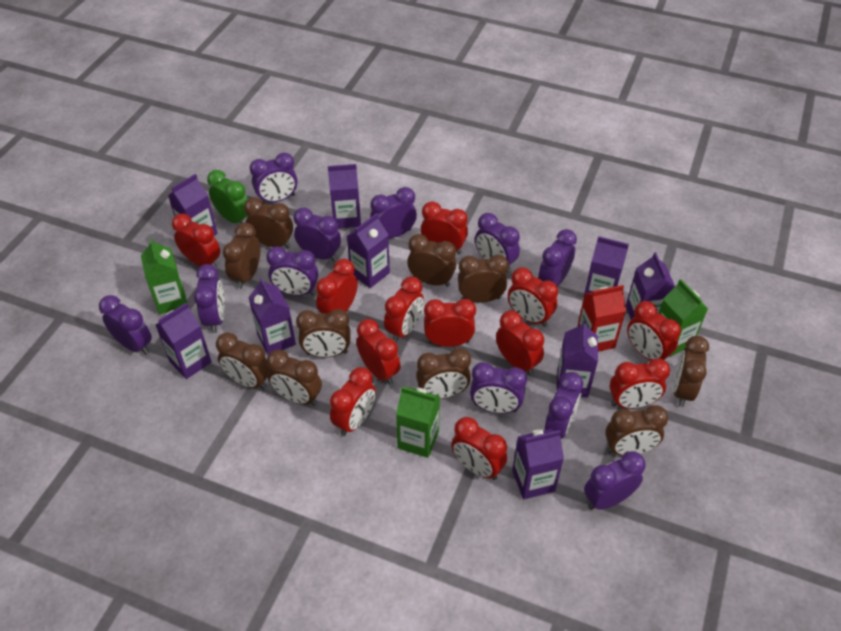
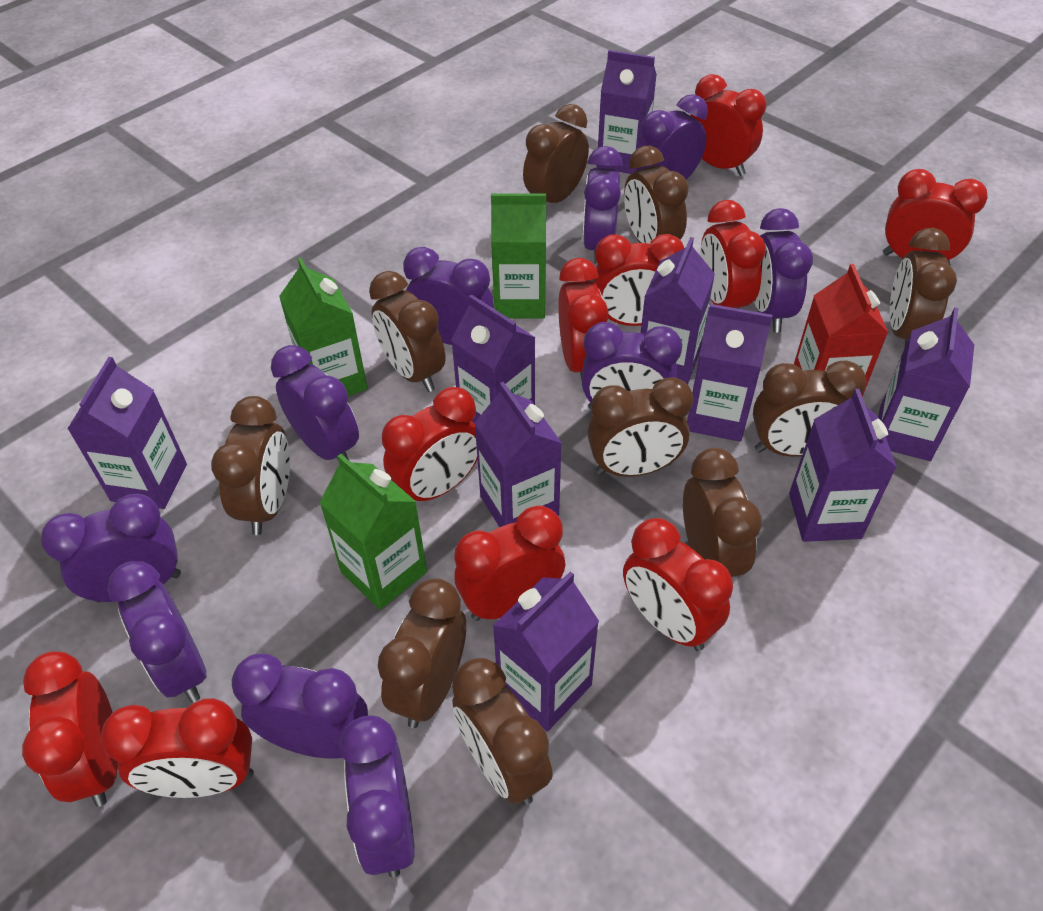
green clock: [207,170,248,223] = 1 -> none = 0
purple clock: [99,295,152,355] [194,264,225,333] [250,153,298,204] [266,246,318,296] [294,208,341,262] [370,187,417,238] [470,362,527,413] [475,213,520,273] [538,229,577,287] [544,372,583,438] [584,451,646,510] = 11 -> [41,494,181,603] [107,561,207,703] [232,653,368,759] [271,345,359,460] [339,715,415,878] [403,247,494,345] [582,322,682,410] [583,146,623,264] [636,94,708,180] [754,208,813,332] = 10
red clock: [172,214,220,269] [316,259,358,314] [330,367,376,436] [356,319,401,385] [384,276,424,343] [421,202,468,254] [424,299,476,347] [451,417,507,480] [496,311,544,375] [508,267,558,327] [610,359,670,408] [627,301,681,360] = 12 -> [22,652,118,807] [100,698,254,798] [382,387,478,501] [454,505,565,621] [558,258,609,381] [593,234,684,326] [623,518,733,651] [690,74,766,176] [700,200,766,309] [883,169,988,266] = 10

